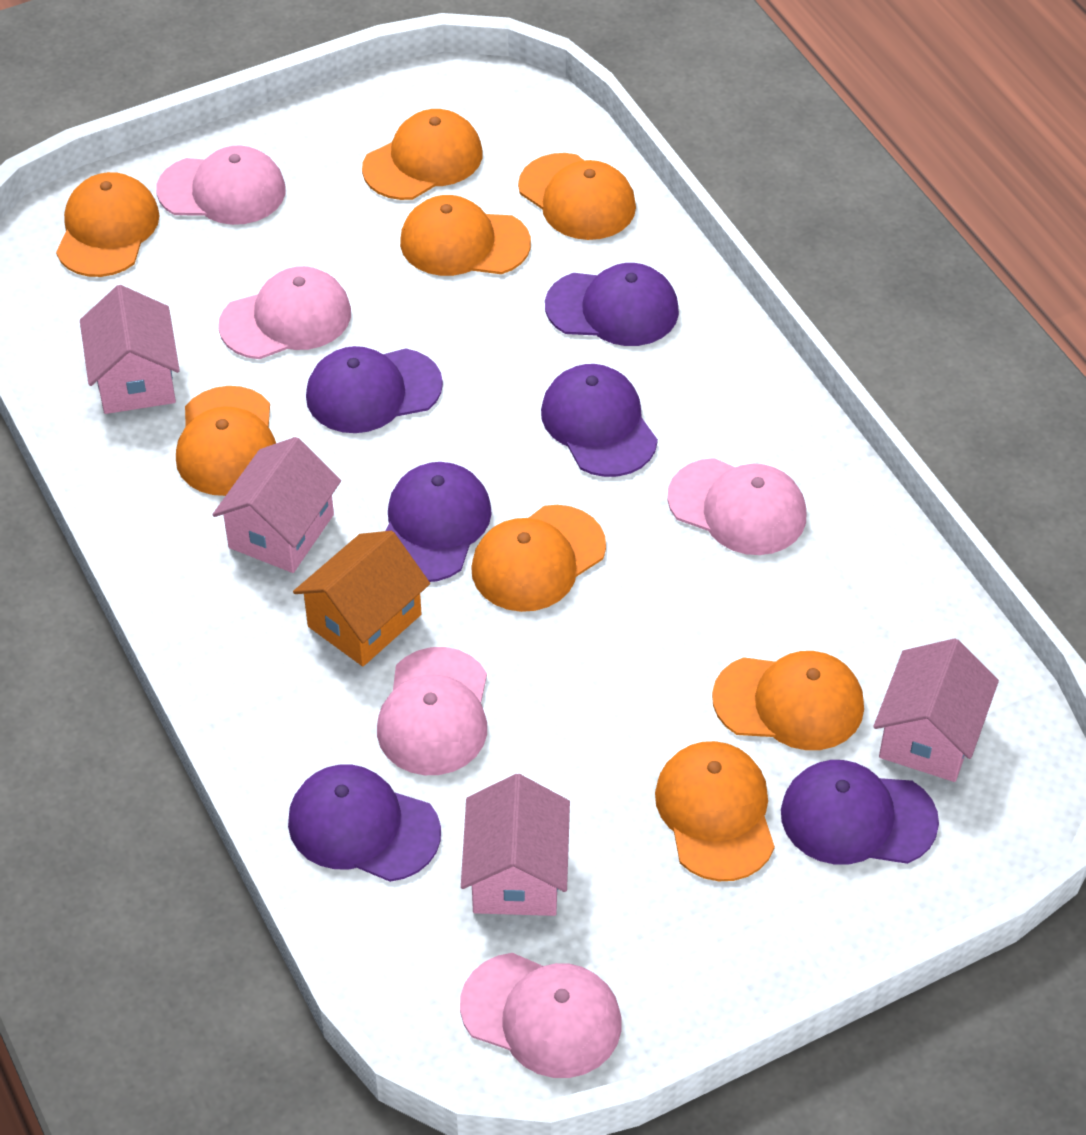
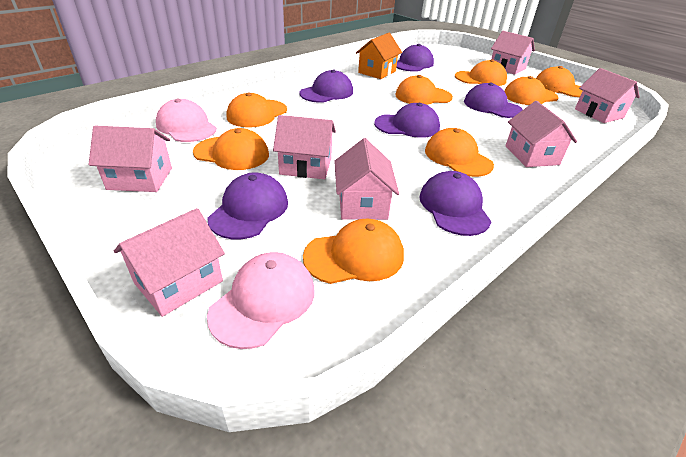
pink cap: [156,145,285,225] [218,266,351,359] [377,647,487,775] [460,953,621,1078] [667,458,806,555] = 5 -> [156,99,217,142] [207,252,315,349] = 2
pink house: [80,285,180,414] [212,437,341,573] [461,774,570,916] [873,639,999,782] = 4 -> [88,126,172,192] [114,208,225,317] [273,115,336,179] [334,138,399,220] [491,31,535,75] [505,101,577,167] [575,68,640,123] = 7

